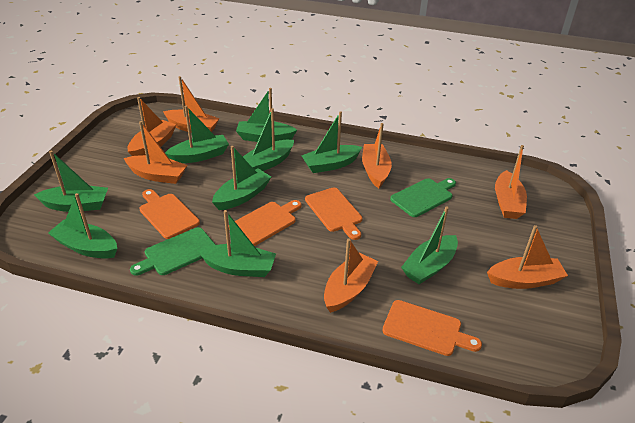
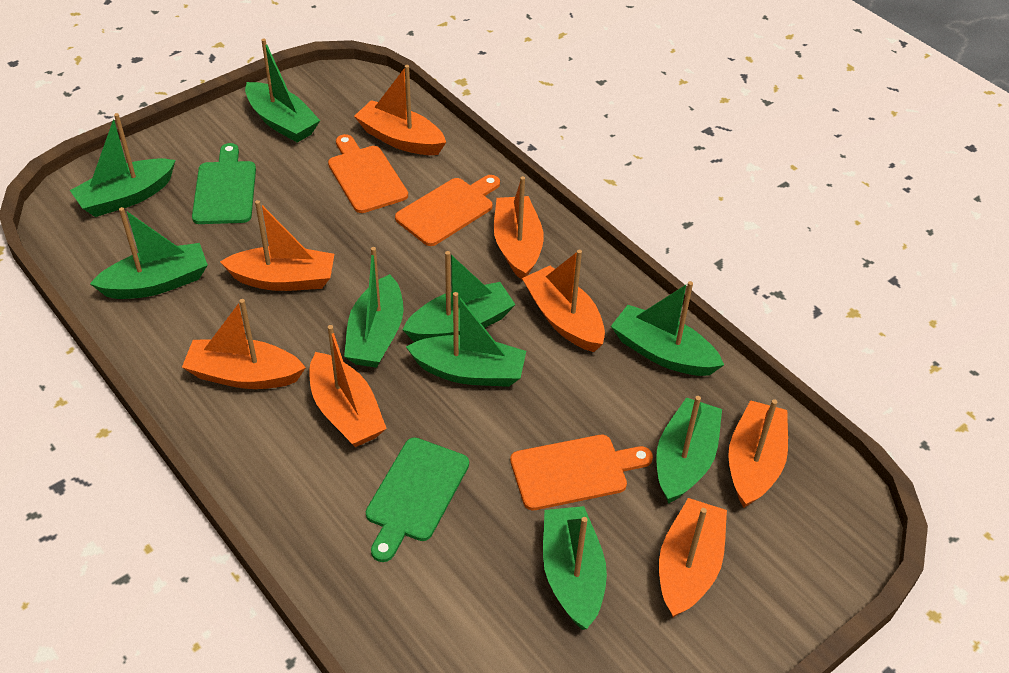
orange boat: [124,121,187,184] [128,97,176,156] [163,76,220,133] [324,238,378,313] [362,123,392,188] [487,225,568,289] [495,145,527,219] = 7 -> [182,299,306,389] [220,200,334,291] [309,325,387,447] [354,65,446,155] [494,176,544,280] [522,250,605,352] [659,498,727,617] [728,399,788,508] = 8
orange cutting board: [139,189,200,239] [229,200,302,246] [305,187,363,240] [382,300,482,356] = 4 -> [328,134,408,213] [395,175,500,246] [510,435,653,510] = 3

